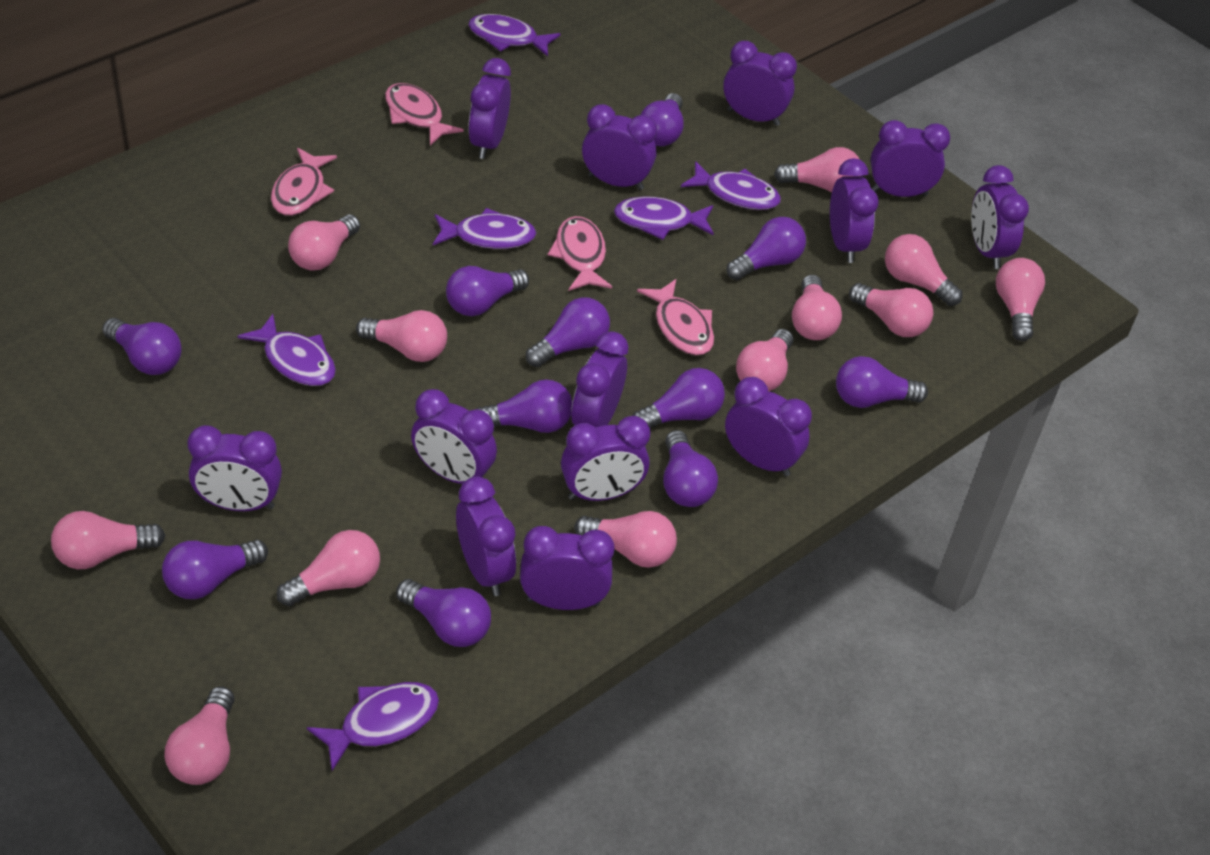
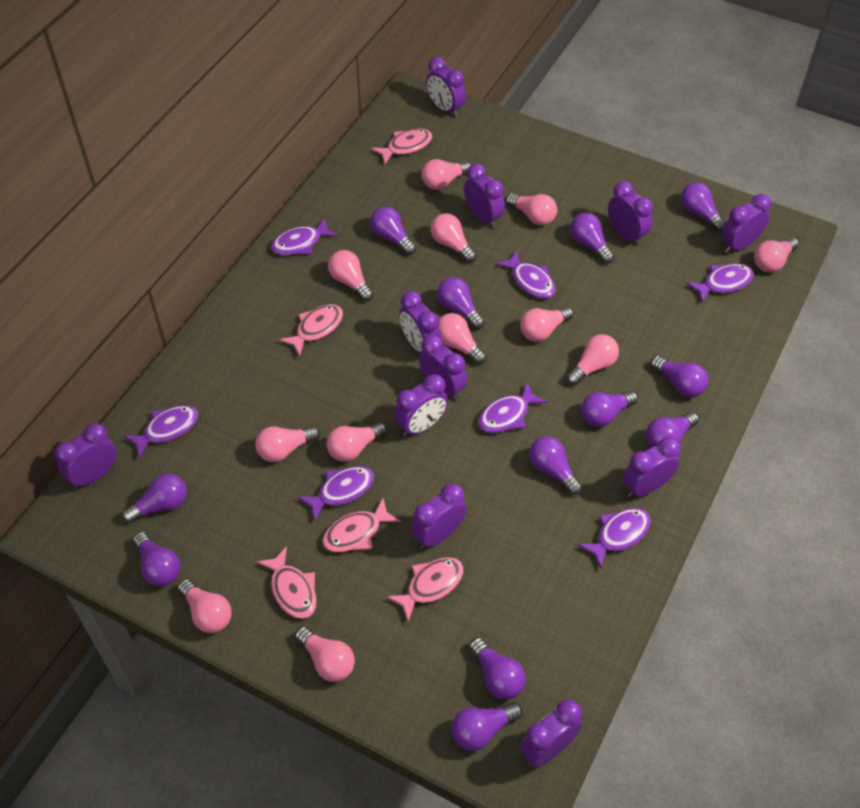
pink fish: [271,148,337,216] [385,83,464,146] [548,216,612,291] [637,279,714,355] = 4 -> [257,546,317,619] [279,304,343,356] [322,498,401,552] [371,128,432,164] [387,557,463,621] = 5
purple clock: [187,425,282,511] [411,389,497,484] [456,476,516,596] [468,58,511,159] [520,526,615,610] [561,416,650,501] [571,331,628,427] [582,104,657,190] [723,41,797,126] [725,377,812,476] [830,158,879,263] [871,120,950,197] [971,165,1029,269] = 13 -> [54,423,117,489] [394,374,448,437] [399,291,441,354] [411,483,467,549] [419,335,467,401] [426,57,466,118] [464,164,505,228] [520,699,583,767] [608,181,653,246] [623,437,681,497] [721,194,771,253] = 11
purple fish: [238,314,336,386] [307,682,439,771] [433,208,536,249] [468,14,561,57] [614,196,714,240] [681,161,781,210] = 6 -> [124,405,198,458] [271,218,338,255] [298,466,374,521] [478,383,547,433] [496,251,556,298] [578,508,651,568] [686,264,754,303] = 7
purple light bulb: [102,318,182,375] [162,539,268,599] [396,579,491,647] [446,266,529,316] [476,379,572,433] [526,297,610,367] [633,368,725,429] [641,93,684,146] [663,430,718,507] [727,217,806,280] [836,356,928,408] = 11 -> [122,473,187,523] [133,532,180,586] [370,206,416,255] [437,277,485,329] [451,702,523,751] [469,637,526,700] [529,436,583,495] [570,213,615,264] [581,390,638,427] [646,411,699,448] [651,356,708,397] [681,182,726,231] = 12

